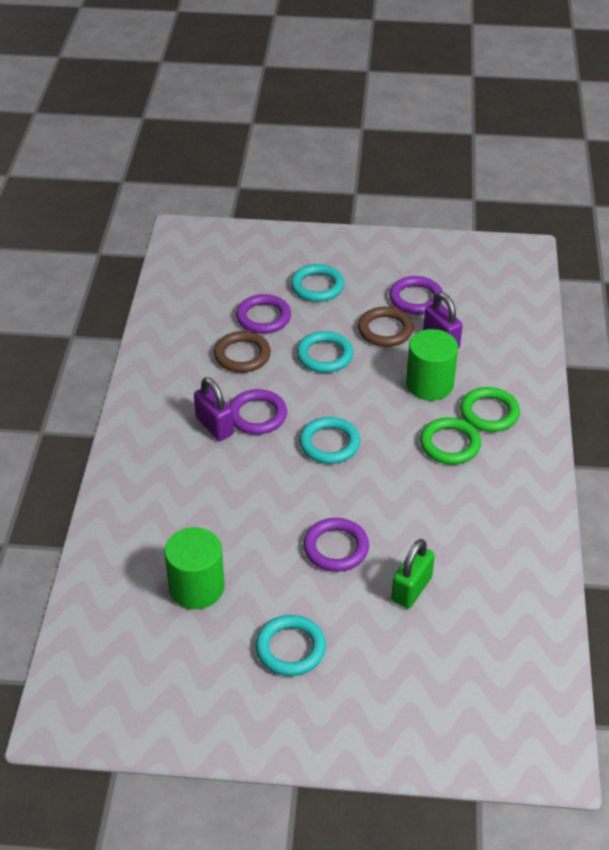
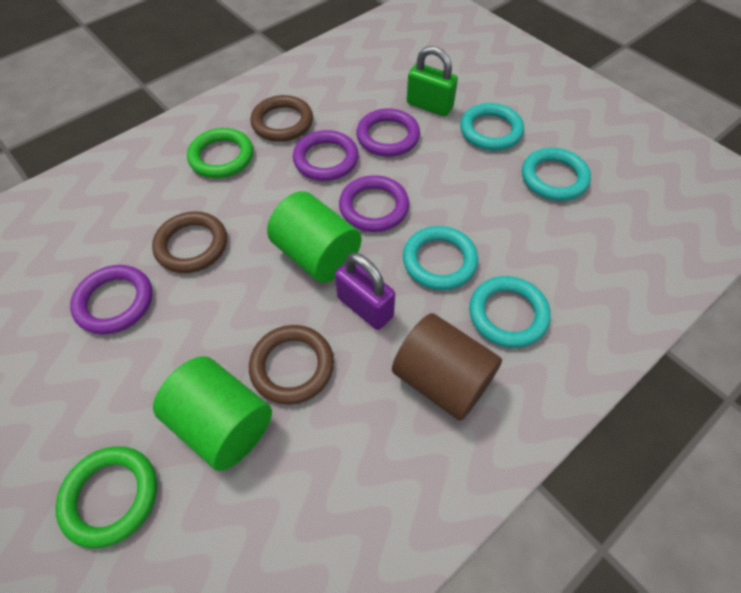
brown cylinder: none = 0 -> [392,313,502,421] = 1
brown ring: [214,331,271,373] [358,307,414,347] = 2 -> [152,211,227,273] [249,325,334,405] [250,95,313,142] = 3
purple padlock: [194,377,234,441] [423,292,463,349] = 2 -> [335,253,395,330] = 1

